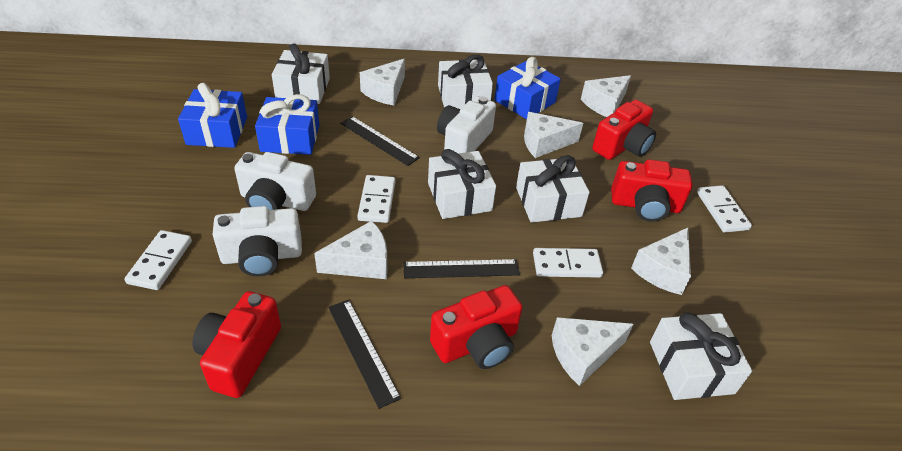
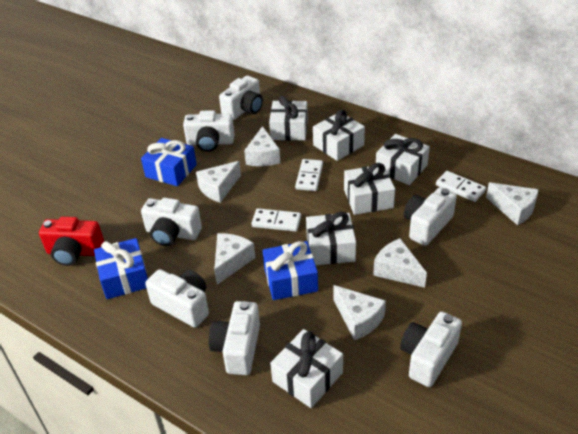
black ruler: [329,300,401,409] [340,116,420,166] [403,259,520,278] = 3 -> none = 0
red camera: [193,291,281,398] [430,285,523,369] [592,100,656,160] [611,159,693,222] = 4 -> [39,217,104,266] = 1
white camera: [213,206,302,277] [234,152,316,211] [437,96,496,153] = 3 -> [141,198,202,246] [145,269,209,327] [183,110,234,152] [209,301,260,375] [219,76,263,120] [400,312,462,387] [404,187,457,246] = 7
white domino: [125,230,192,290] [357,175,395,223] [533,248,603,278] [697,185,752,233] = 4 -> [251,208,301,232] [295,159,323,191] [436,171,486,202] = 3
white gift: [272,43,330,104] [428,149,496,219] [438,55,493,109] [516,155,590,223] [650,313,752,400] = 5 -> [269,96,308,141] [270,329,343,408] [306,212,356,265] [313,110,365,161] [344,163,395,215] [376,134,430,185] = 6

